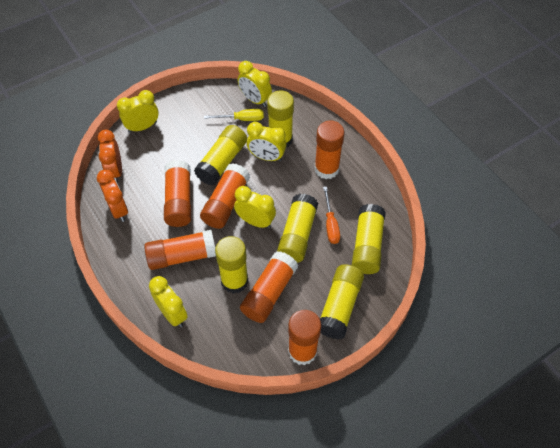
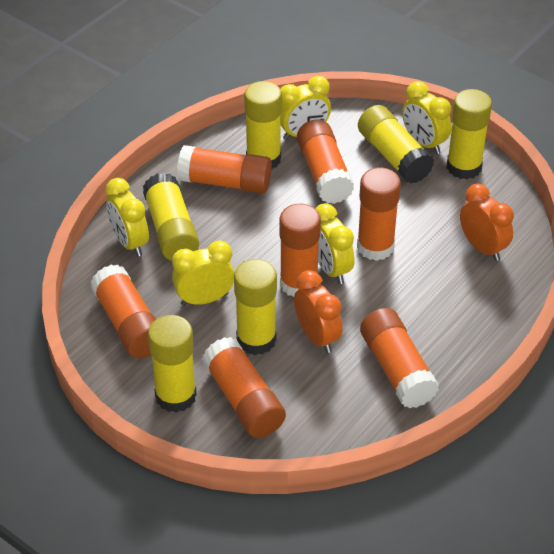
orange glue stick: [144,230,216,270] [164,160,191,227] [200,163,250,229] [240,251,298,323] [288,310,321,365] [314,121,345,179] = 6 -> [90,264,156,358] [177,145,272,194] [202,337,286,438] [279,204,321,297] [297,119,354,204] [357,168,401,261] [360,308,439,408] = 7
orange screwdriver: [323,187,340,244] = 1 -> none = 0
yellow screwdriver: [204,109,264,121] = 1 -> none = 0

